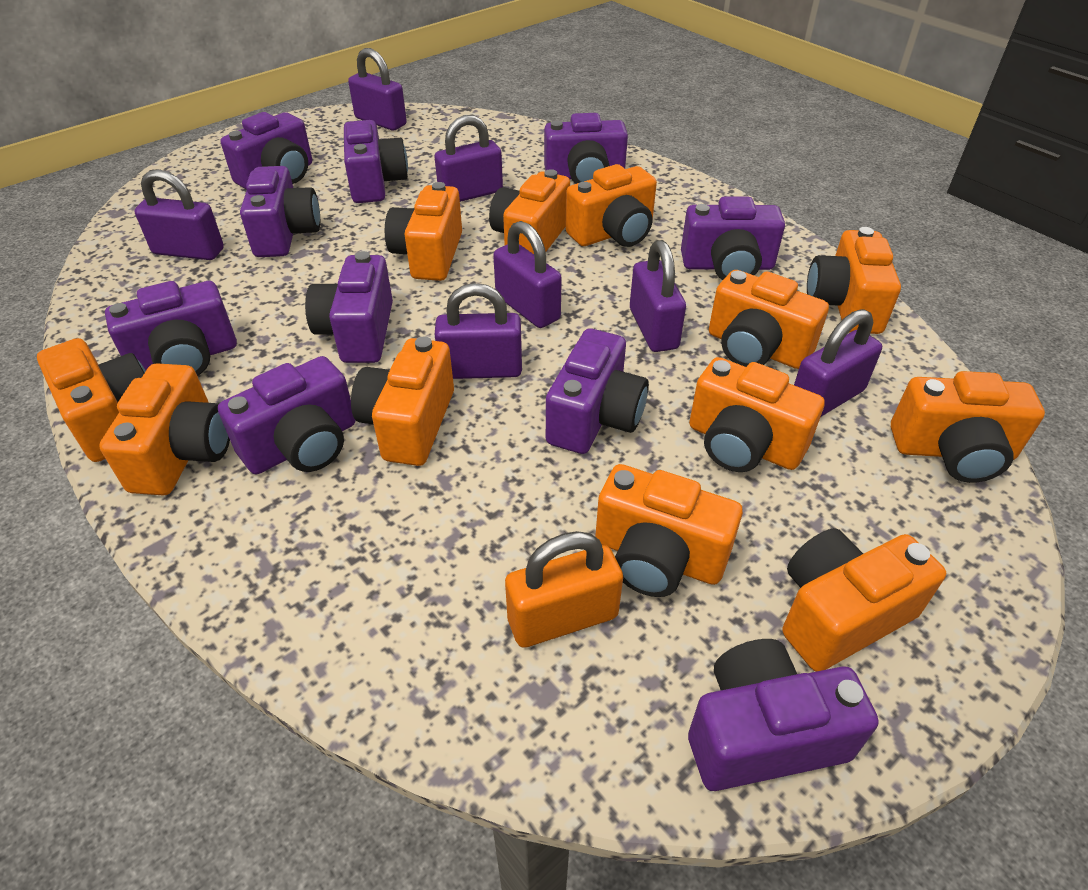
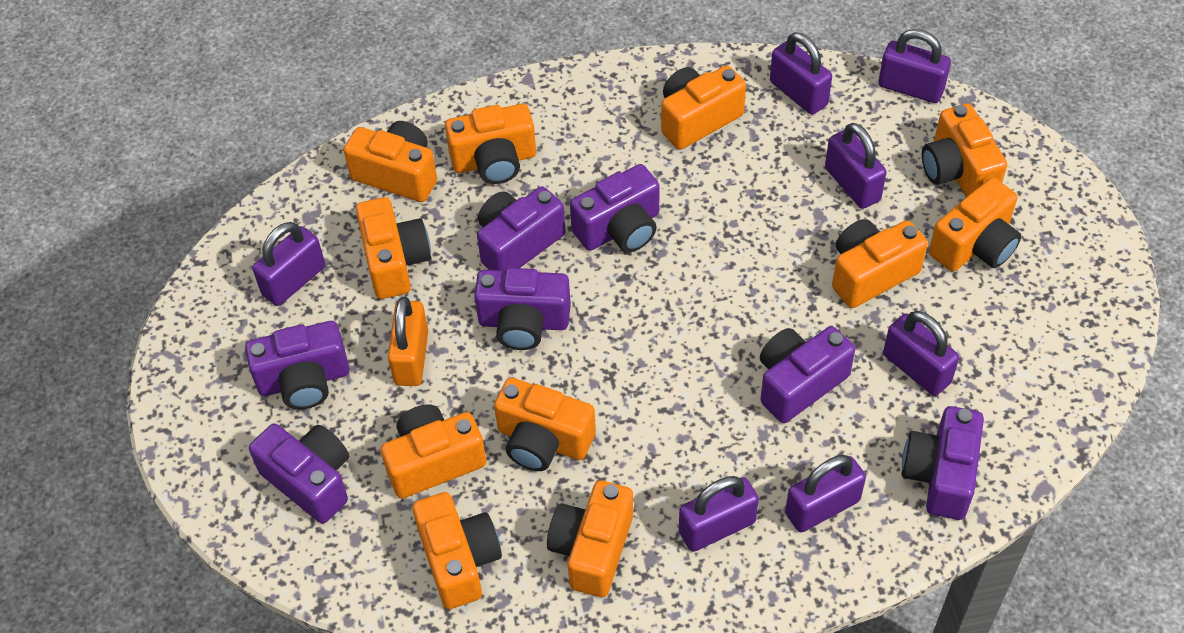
orange camera: [37,338,146,462] [99,363,230,495] [351,337,454,466] [385,182,462,281] [489,169,570,254] [565,164,657,247] [595,464,743,597] [689,357,825,472] [709,270,829,369] [783,528,946,672] [807,227,901,334] [891,371,1045,483] = 12 -> [344,121,437,202] [356,197,431,299] [381,404,486,499] [412,492,502,609] [445,104,536,184] [494,378,596,471] [547,480,633,597] [661,65,746,150] [832,219,928,308] [922,104,1007,197] [929,178,1021,272] = 11
purple camera: [105,281,237,376] [218,356,355,474] [221,112,312,190] [240,166,320,257] [305,251,393,363] [344,120,408,203] [544,113,628,184] [546,329,649,454] [681,196,785,280] [688,639,879,791] = 10 -> [245,321,349,409] [249,423,349,524] [474,268,571,350] [477,187,566,271] [570,164,660,252] [760,326,855,423] [902,406,984,520] = 7

